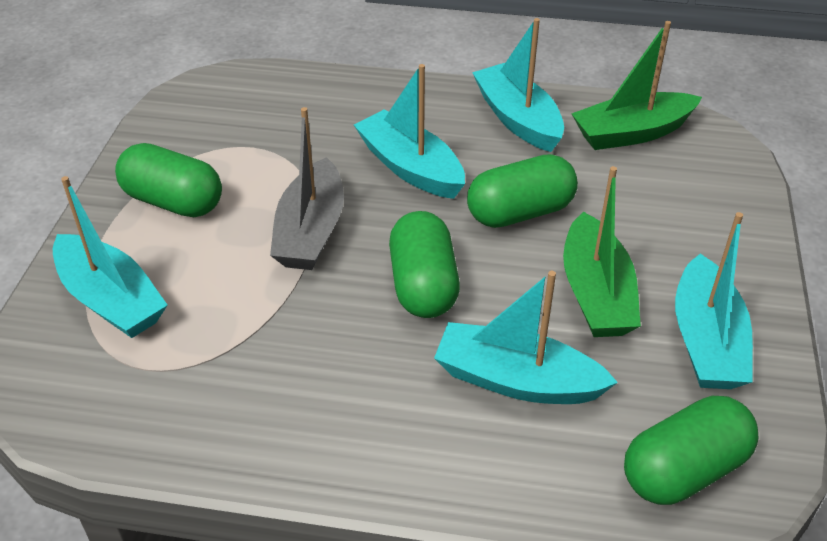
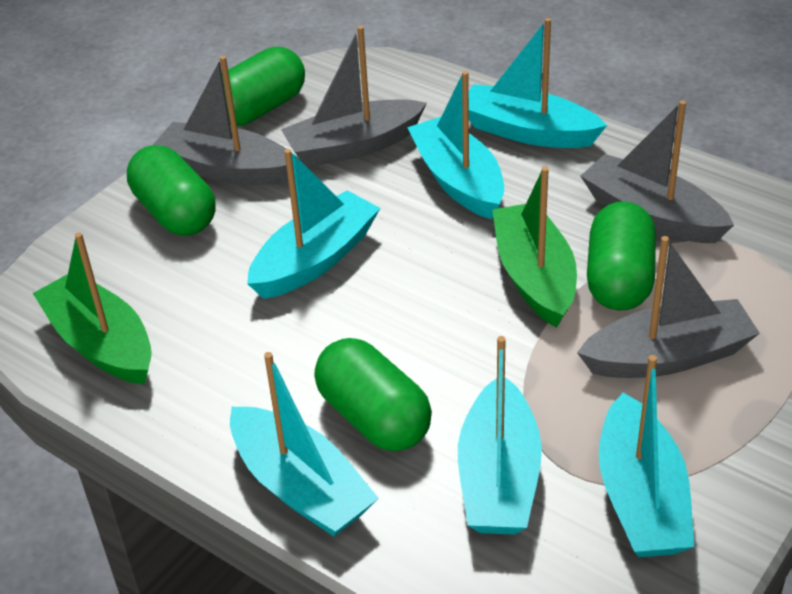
grey boat: [270,107,344,270] = 1 -> [153,56,288,185] [281,26,427,167] [577,236,760,378] [581,100,734,243] = 4
turquoise boat: [53,176,167,338] [354,64,465,199] [434,271,618,404] [472,18,564,152] [675,212,753,389] = 5 -> [230,352,379,537] [247,149,380,299] [407,71,504,219] [458,336,542,535] [469,18,607,148] [599,355,694,557] = 6

